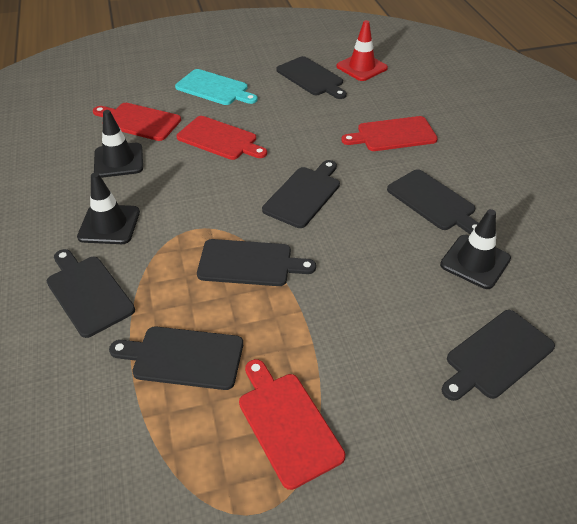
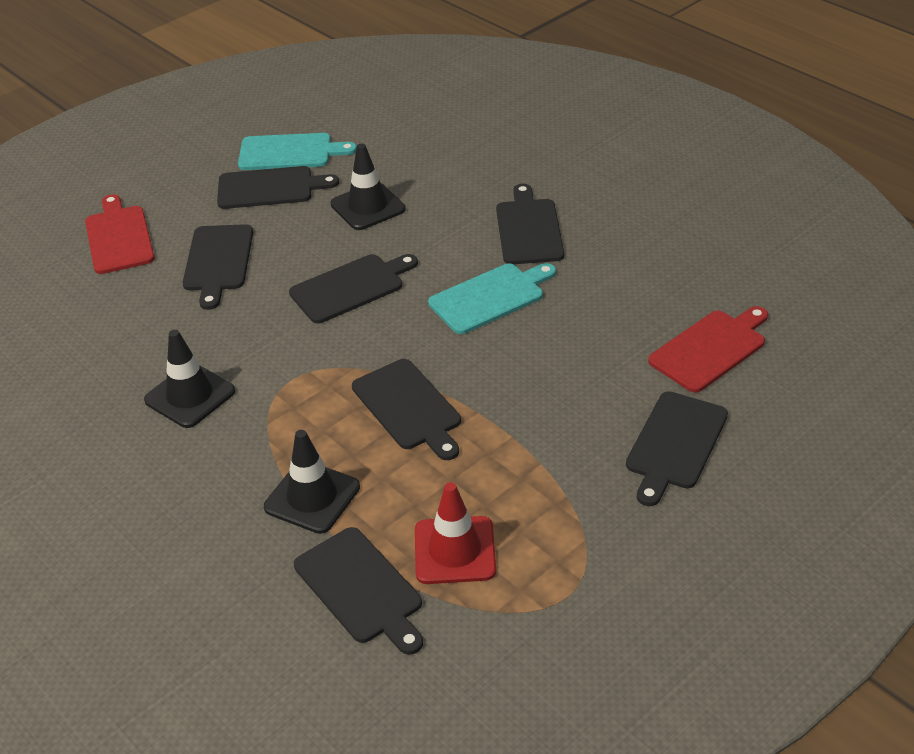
red cutting board: [93,103,181,141] [177,116,267,160] [239,359,345,490] [341,116,438,151] = 4 -> [85,194,155,274] [648,306,768,393] = 2
turquoise cutting board: [175,69,258,105] = 1 -> [238,133,357,170] [428,263,556,334] = 2

